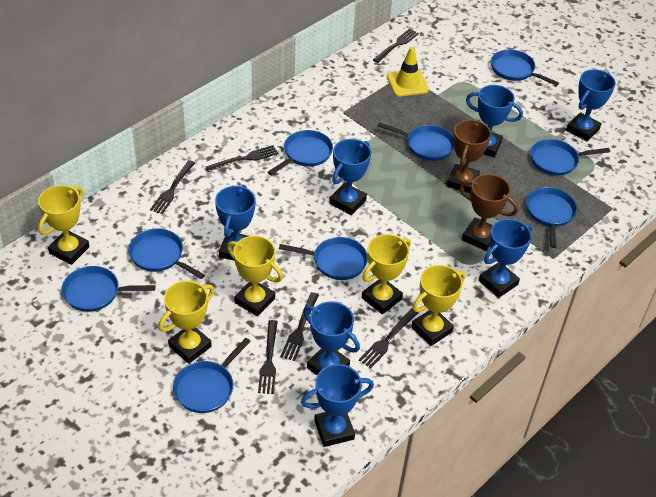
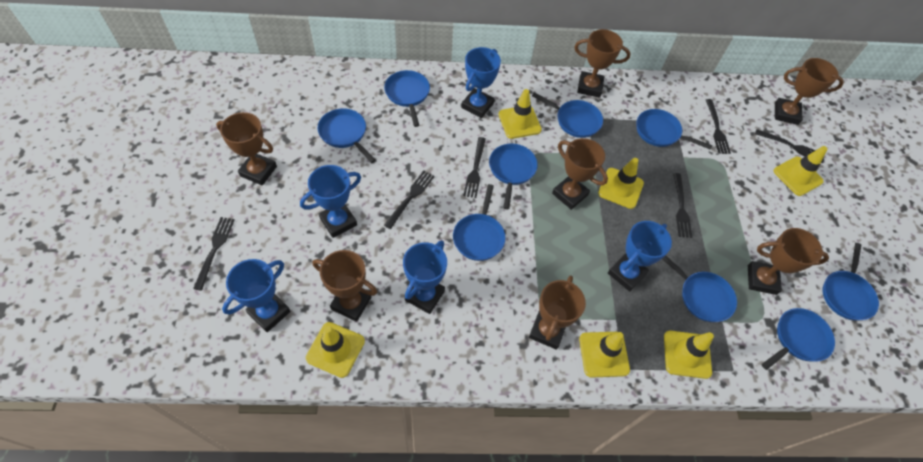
blue trophy: [215,185,256,260] [301,364,374,447] [303,301,360,375] [329,139,371,215] [466,85,523,157] [479,219,532,298] [566,69,616,141] = 7 -> [222,259,291,332] [300,165,361,238] [403,240,447,314] [461,47,501,118] [608,221,672,291] = 5
brown trophy: [447,120,491,194] [459,174,518,251] = 2 -> [216,112,277,186] [313,250,377,322] [529,276,586,350] [552,138,608,210] [574,29,631,98] [748,228,829,295] [775,58,844,125] = 7
yellow traffic cone: [387,47,429,97] = 1 -> [305,322,365,378] [498,89,542,139] [579,332,630,378] [598,158,644,209] [664,330,714,379] [774,146,828,196] = 6
yellow trophy: [38,185,89,265] [159,281,214,364] [227,236,283,316] [362,234,411,314] [411,265,466,346] = 5 -> none = 0

